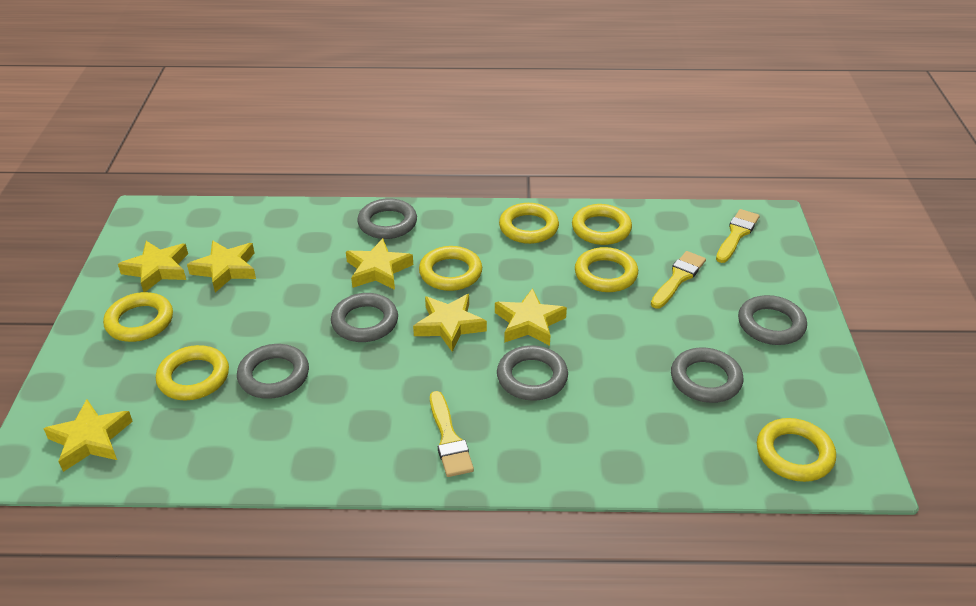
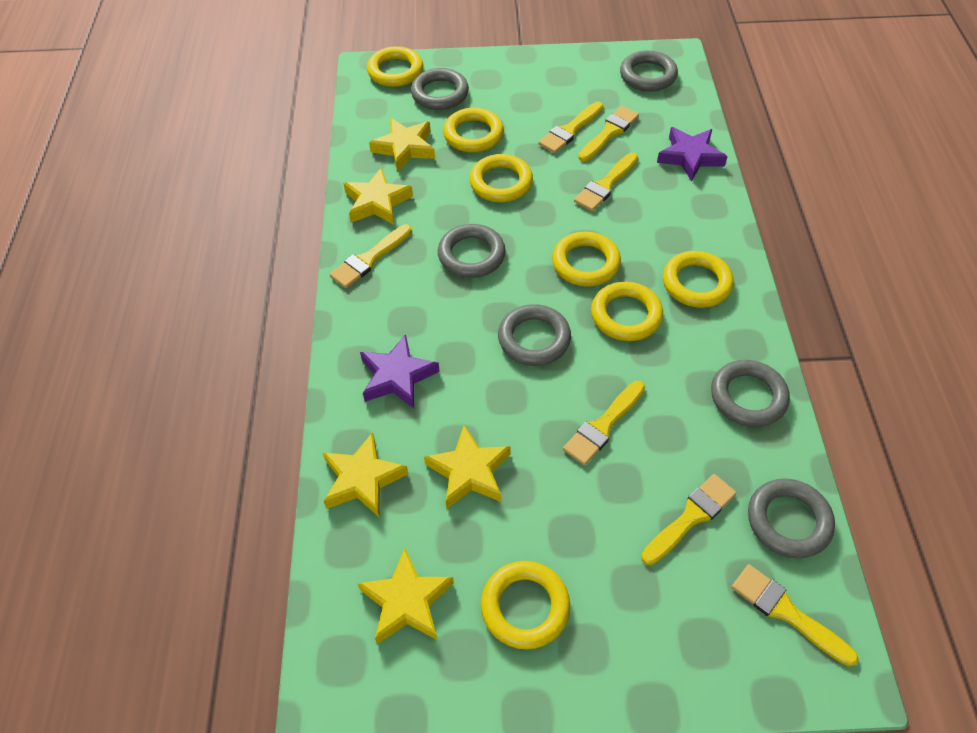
purple star: none = 0 -> [360,334,440,409] [657,127,728,182] = 2
yellow brush: [430,391,474,477] [651,251,706,309] [716,209,760,263] = 3 -> [330,224,412,288] [538,102,603,153] [563,381,645,465] [574,153,638,211] [578,106,639,162] [641,474,736,565] [732,564,859,667] = 7
yellow star: [43,399,133,472] [118,241,188,292] [187,240,256,292] [346,238,413,290] [413,294,487,352] [495,288,567,346] = 6 -> [322,432,408,518] [343,167,413,225] [357,548,454,644] [369,118,435,172] [424,425,511,508] = 5

